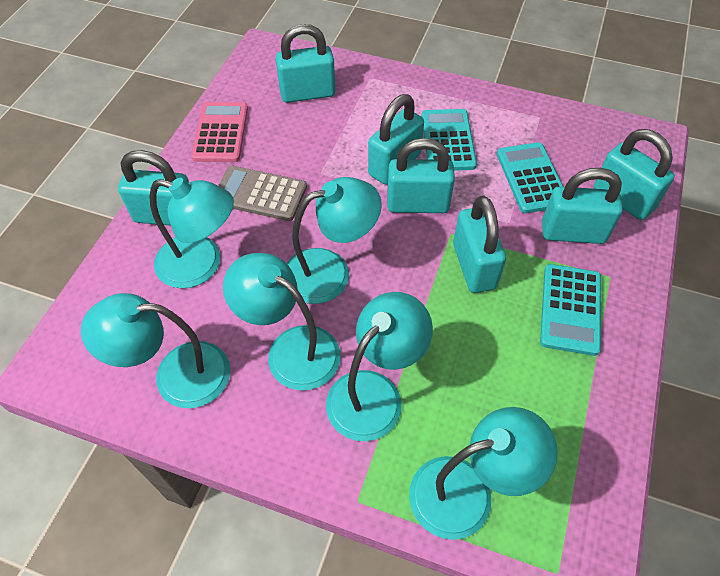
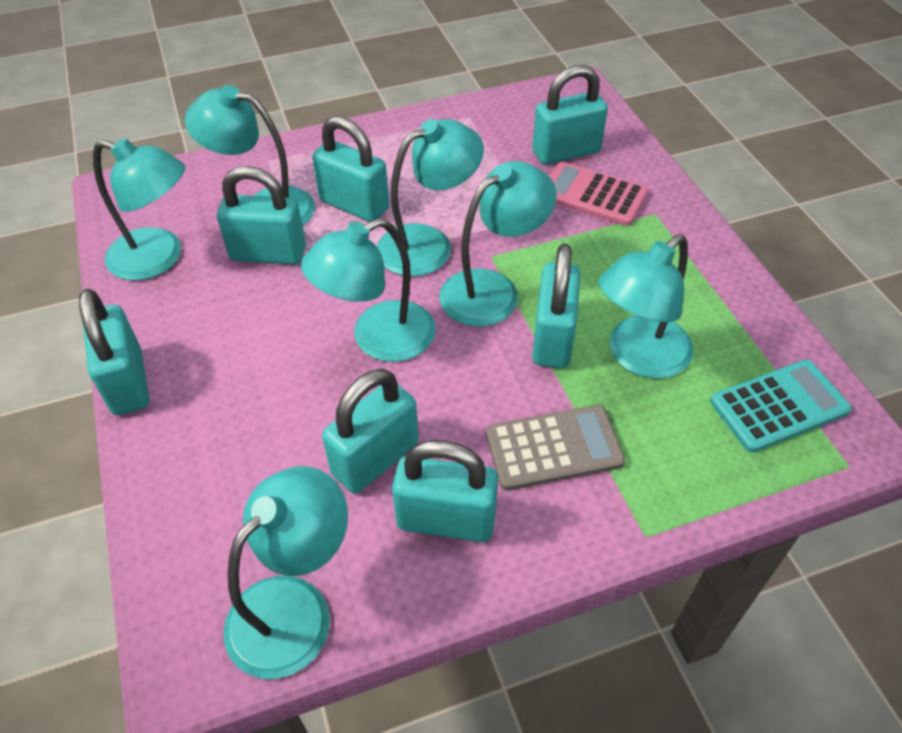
turquoise calculator: [422,109,477,171] [497,142,563,213] [540,264,601,356] = 3 -> [710,359,852,453] = 1
turquoise lamp: [81,293,231,408] [150,178,234,288] [223,253,341,390] [286,177,382,304] [326,292,433,441] [409,407,558,540] = 6 -> [93,138,185,281] [185,85,315,225] [223,466,348,679] [301,218,436,362] [377,119,484,276] [439,161,557,326] [598,235,693,379] = 7

